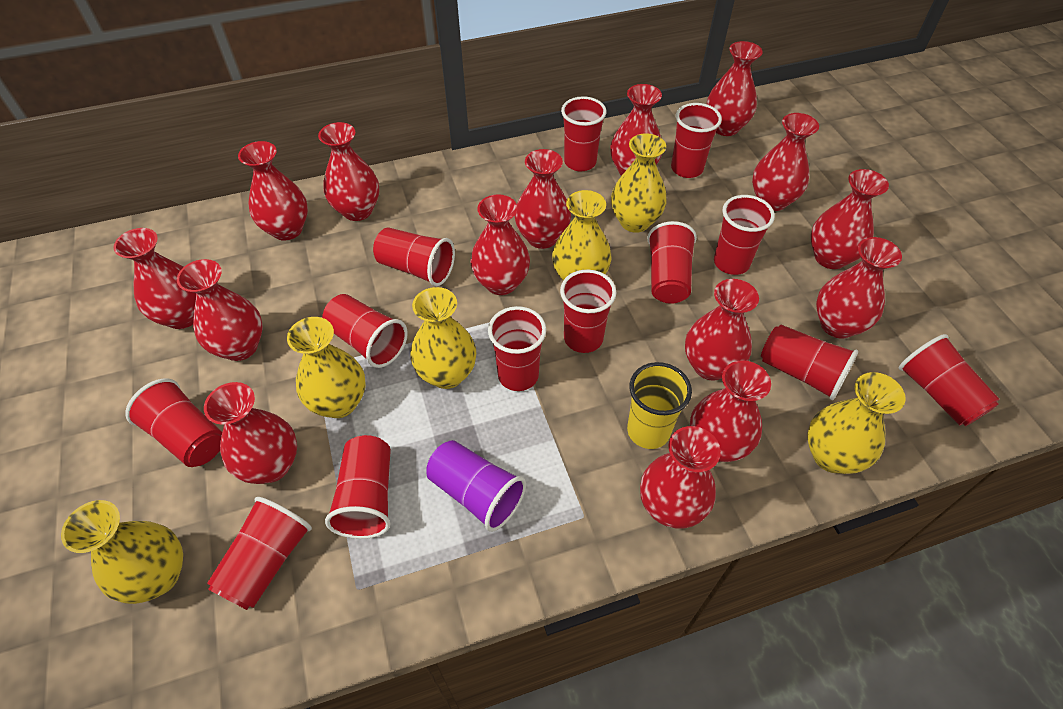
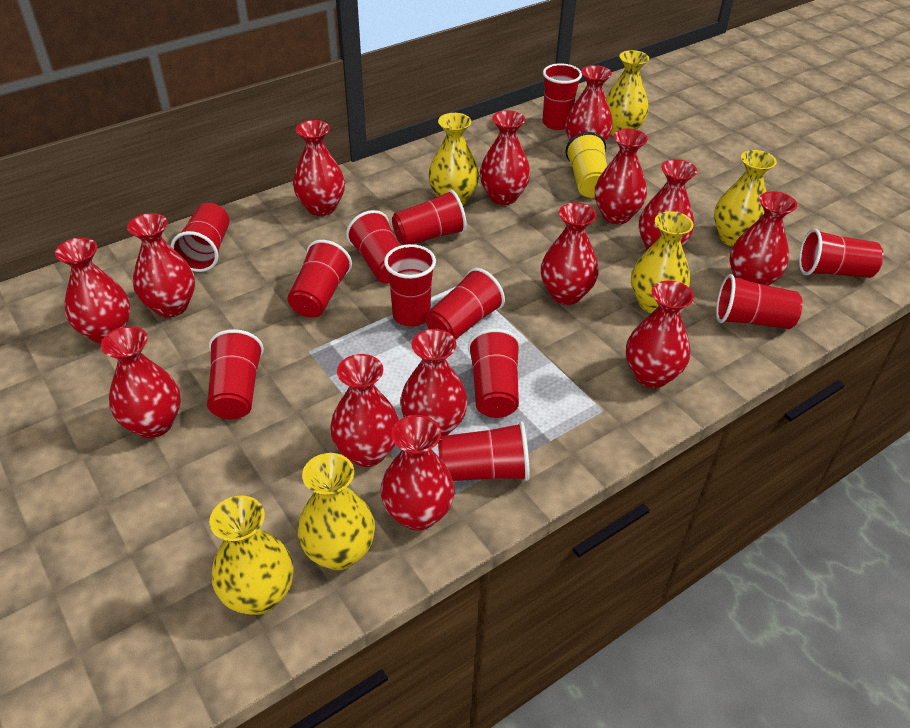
purple cup: [426,440,526,532] = 1 -> none = 0
red cup: [125,378,222,467] [207,497,312,610] [322,294,408,368] [325,435,391,539] [373,227,455,286] [488,306,546,391] [560,270,616,353] [561,96,607,171] [647,221,697,304] [671,103,722,178] [714,195,775,275] [761,325,858,400] [899,334,999,426] = 13 -> [171,203,230,272] [207,329,264,419] [287,240,352,318] [346,210,400,283] [384,244,436,327] [392,190,467,245] [426,268,505,340] [438,422,530,481] [468,329,521,418] [543,63,582,130] [716,274,803,329] [799,229,883,278] = 12
red vase: [114,228,196,329] [177,259,263,361] [204,382,297,484] [238,141,308,241] [318,122,379,221] [470,194,530,295] [515,149,571,249] [610,84,662,176] [640,426,721,528] [685,279,759,380] [690,360,771,462] [707,41,763,136] [752,113,819,211] [811,169,889,269] [816,237,902,339] = 15 -> [55,238,131,344] [101,326,181,438] [127,213,195,318] [293,120,345,216] [330,354,399,467] [380,415,455,531] [400,329,468,439] [480,110,531,205] [541,203,599,305] [566,65,613,142] [595,129,648,224] [626,280,694,388] [639,159,697,250] [729,191,797,286] = 14

